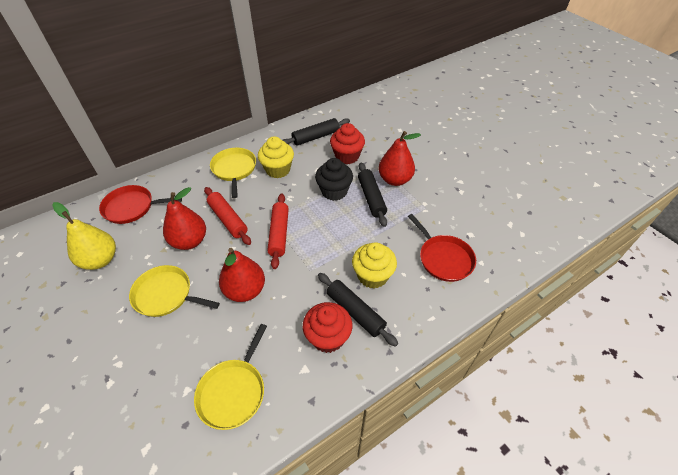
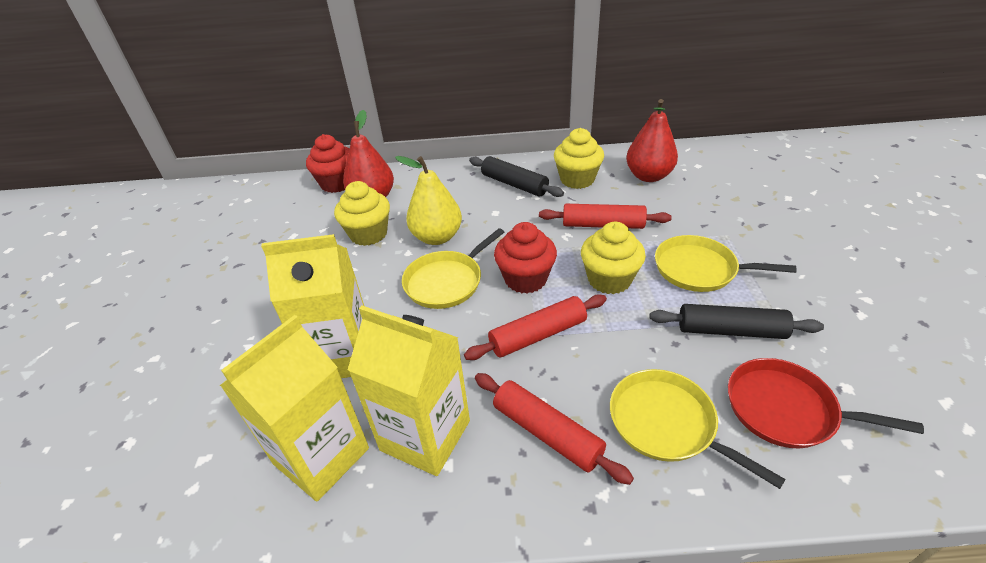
black cupcake: [315,158,353,201] = 1 -> none = 0
black rolling pin: [282,118,350,146] [318,273,398,347] [358,163,387,227] = 3 -> [469,156,564,197] [649,304,824,339] = 2
red pan: [99,185,182,224] [408,214,476,282] = 2 -> [728,358,924,448] = 1
red pear: [163,187,206,250] [219,248,265,302] [379,131,421,186] = 3 -> [343,110,394,197] [626,99,678,182] = 2
red rolling pin: [204,187,251,245] [267,194,289,269] = 2 -> [464,294,607,360] [475,373,634,485] [539,204,672,229] = 3
yellow carton: none = 0 -> [220,315,369,501] [261,234,364,378] [348,306,470,476] = 3
yellow cupcake: [258,136,294,178] [352,242,397,288] = 2 -> [334,181,390,246] [554,128,604,189] [581,222,646,294] = 3

